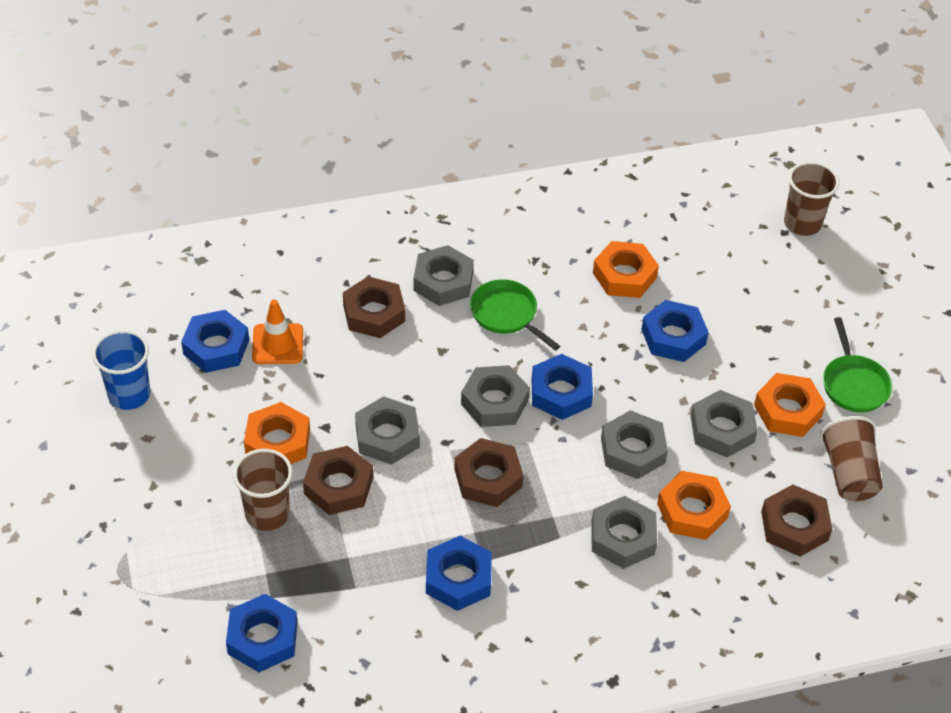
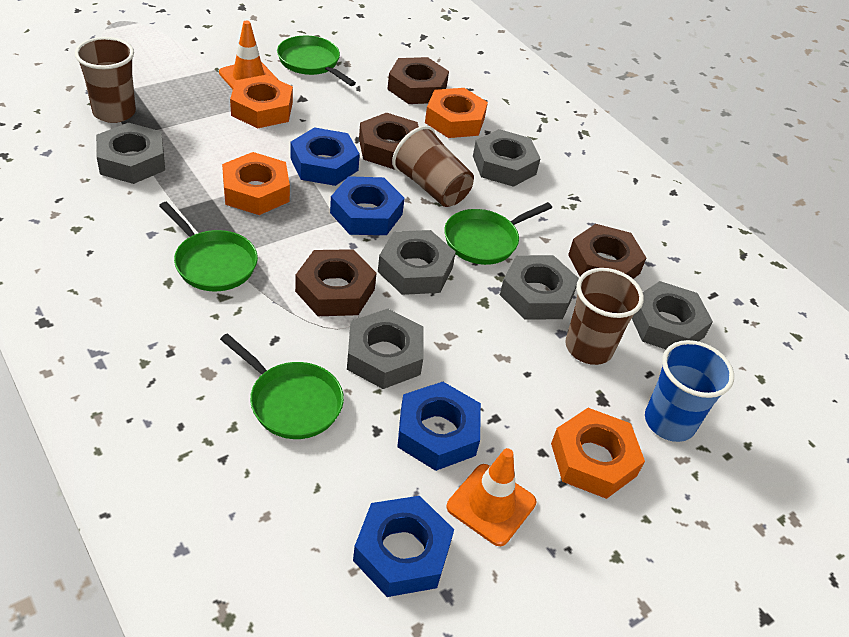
blue nut: [181,310,249,373] [226,594,298,672] [426,536,492,611] [532,354,593,420] [641,300,709,362] = 5 -> [291,127,360,186] [330,176,405,235] [353,496,454,597] [397,382,481,471] = 4
green pan: [470,279,560,351] [823,317,892,412] = 2 -> [159,202,258,291] [220,333,344,439] [277,35,356,86] [444,202,552,265] = 4
orange traffic cone: [252,300,303,364] = 1 -> [219,21,278,89] [447,448,536,546] = 2

